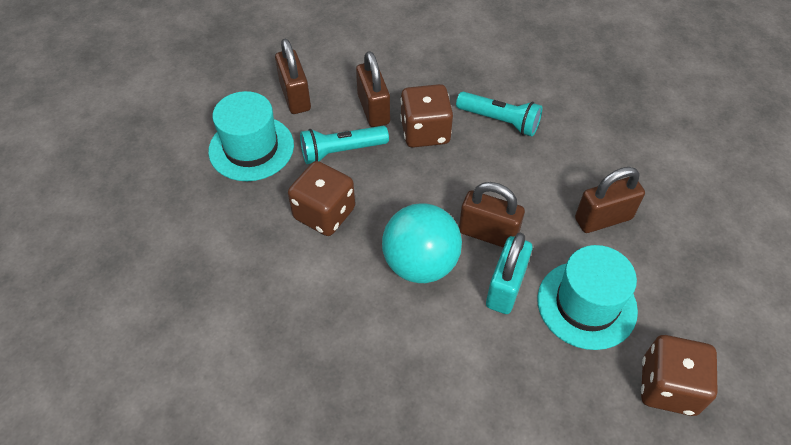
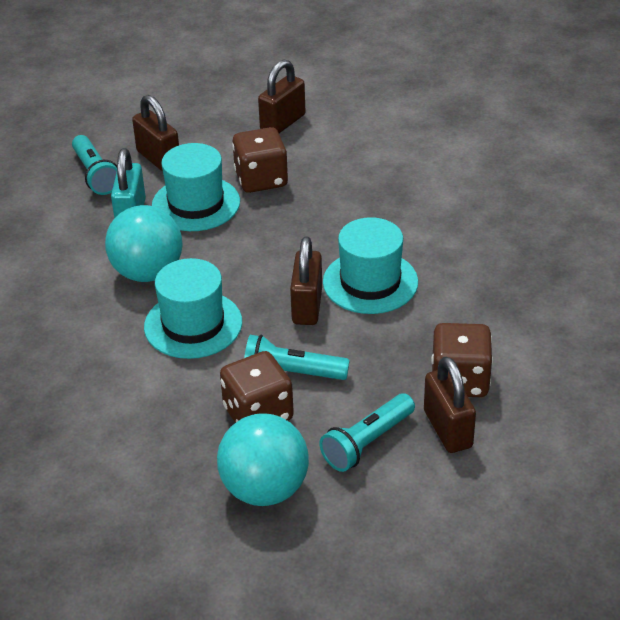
turquoise ball: [382,203,462,283] = 1 -> [105,205,183,282] [217,413,309,506] = 2
turquoise flashlight: [300,126,389,164] [456,92,542,137] = 2 -> [72,135,117,195] [244,335,350,380] [319,393,415,472] = 3
turquoise hat: [208,91,294,181] [537,245,638,350] = 2 -> [144,258,242,359] [152,143,240,231] [323,217,418,314] = 3

